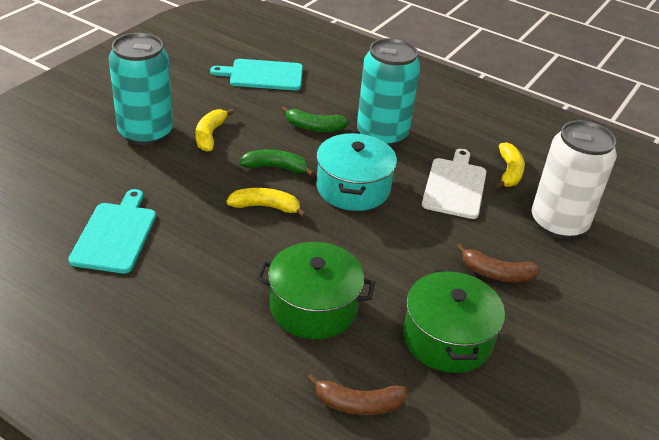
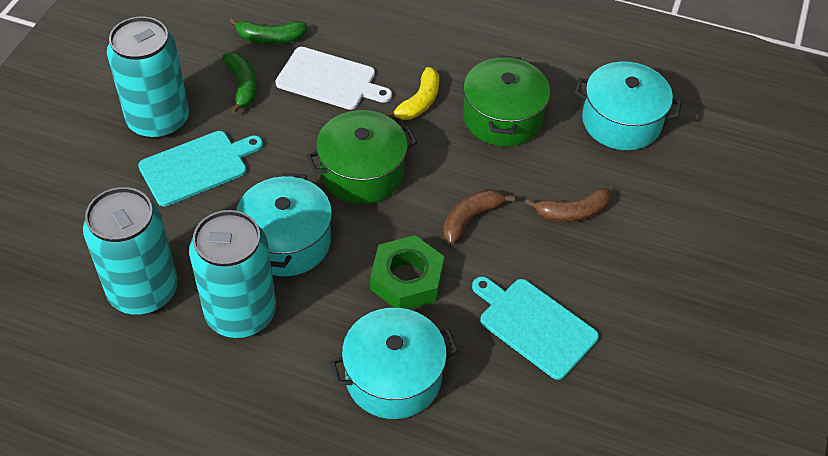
green nut: none = 0 -> [370,235,444,309] = 1
turquoise can: [108,33,173,145] [357,38,420,147] = 2 -> [83,187,178,315] [107,16,189,139] [189,210,276,338] = 3
turquoise pot: [316,133,397,211] = 1 -> [236,173,332,276] [330,308,458,419] [575,62,682,150] = 3
white can: [531,120,617,239] = 1 -> none = 0
yellow banana: [196,109,235,152] [226,188,306,217] [495,142,525,188] = 3 -> [384,67,439,120] = 1

